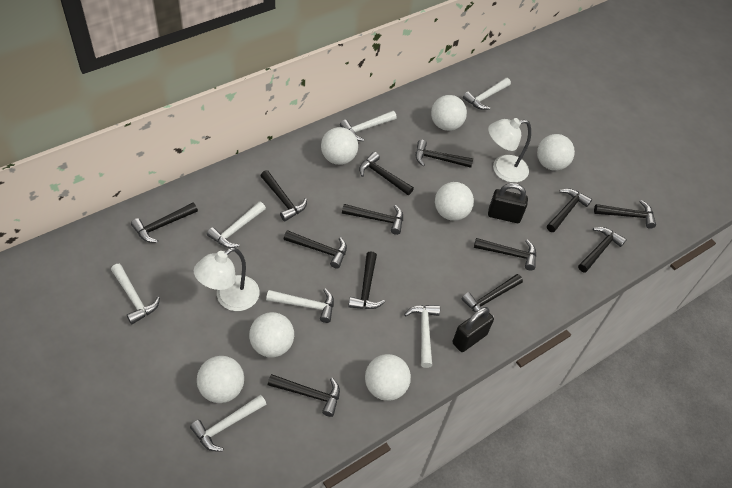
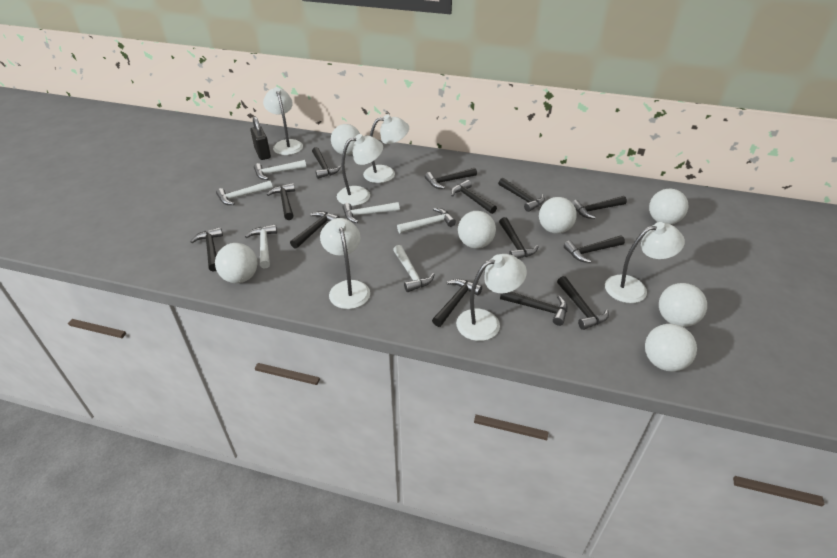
black padlock: [452,307,494,352] [488,183,528,223] = 2 -> [251,117,271,160] = 1
white hammer: [111,264,160,324] [190,395,267,451] [207,202,266,248] [266,289,334,323] [340,111,397,141] [404,305,440,368] [463,78,511,110] = 7 -> [216,181,273,205] [245,224,277,269] [254,160,306,180] [342,202,400,223] [393,245,435,292] [397,208,456,234] = 6
white lamp: [194,247,260,311] [488,118,531,183] = 2 -> [263,87,303,155] [320,218,370,309] [337,134,383,206] [363,115,409,183] [456,254,527,341] [605,222,685,303] = 6

